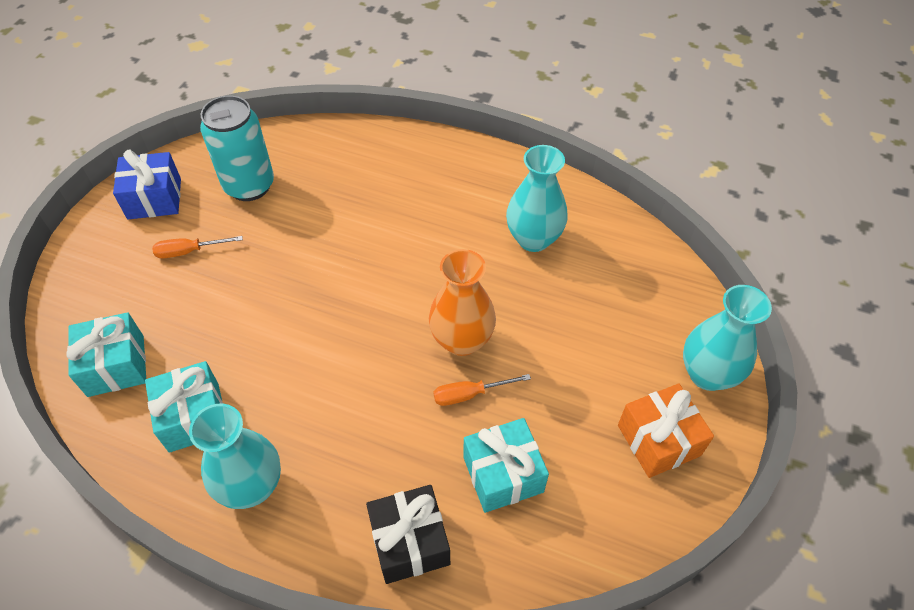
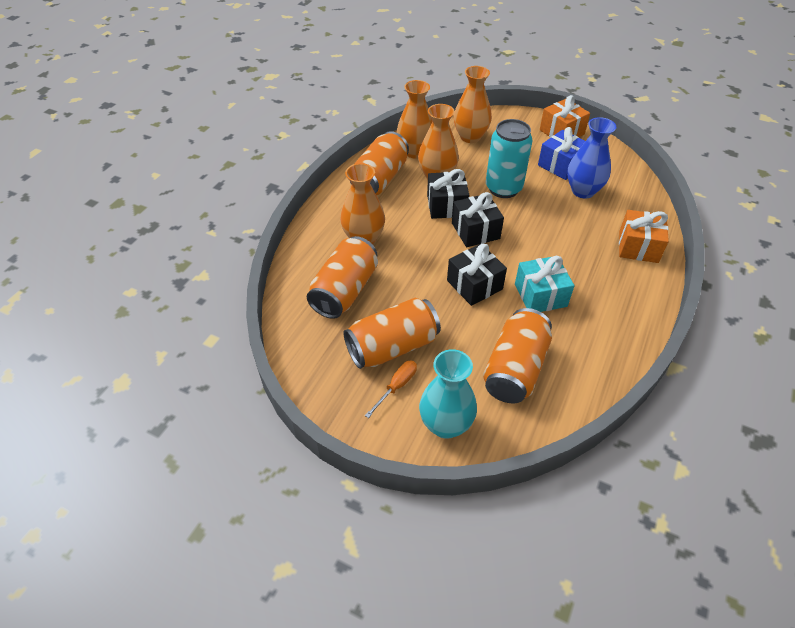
black gift: [366,485,450,584] = 1 -> [427,169,469,219] [447,244,507,306] [452,192,504,247] = 3
blue vase: none = 0 -> [567,117,616,199] = 1
orange can: none = 0 -> [307,236,378,319] [343,298,441,369] [350,131,409,195] [483,308,552,404] = 4
orange gift: [618,383,714,478] = 1 -> [540,95,590,138] [619,210,669,263] = 2
orange screwdriver: [152,236,243,258] [434,374,531,406] = 2 -> [365,360,417,418] = 1
orange vase: [429,249,496,356] = 1 -> [340,163,385,244] [397,80,432,159] [418,104,459,180] [454,66,492,143] = 4
turquoise gift: [66,312,146,397] [145,361,223,453] [463,418,549,513] = 3 -> [515,256,574,312] = 1
turquoise vase: [189,404,281,509] [506,145,568,252] [683,285,772,391] = 3 -> [419,349,477,439] = 1

